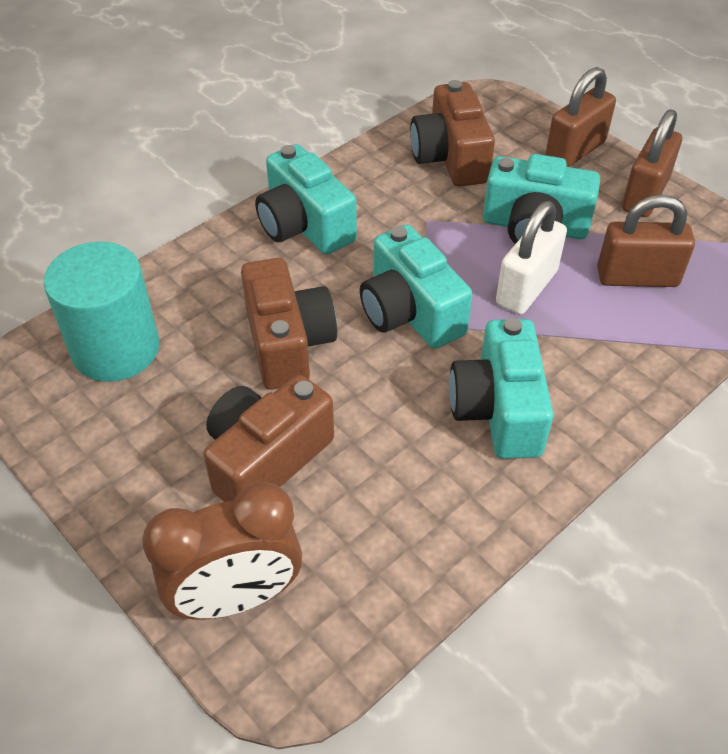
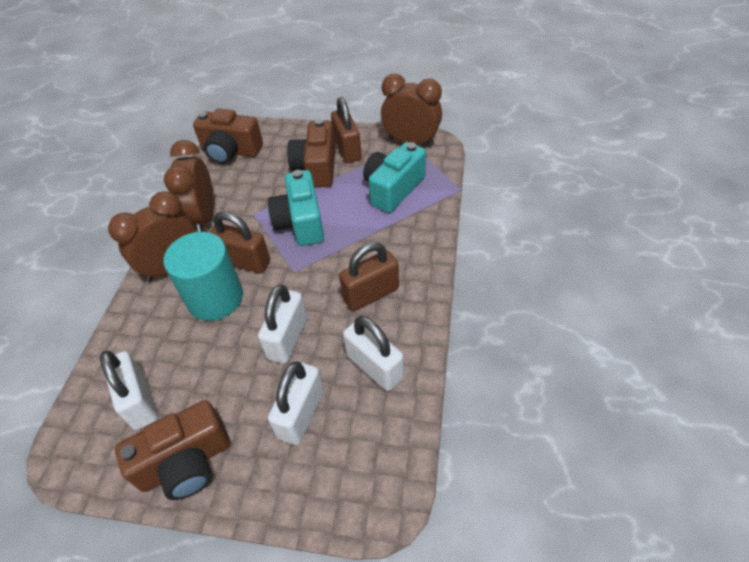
brown clock: [142,482,302,620] = 1 -> [108,191,196,281] [164,140,214,232] [381,74,442,146] = 3
turquoise camera: [255,144,357,255] [360,224,472,349] [449,318,554,459] [483,154,600,244] = 4 -> [268,170,324,246] [363,142,426,213] = 2
white padlock: [496,201,567,314] = 1 -> [100,351,158,430] [258,284,307,364] [268,361,324,445] [343,316,404,391] = 4

